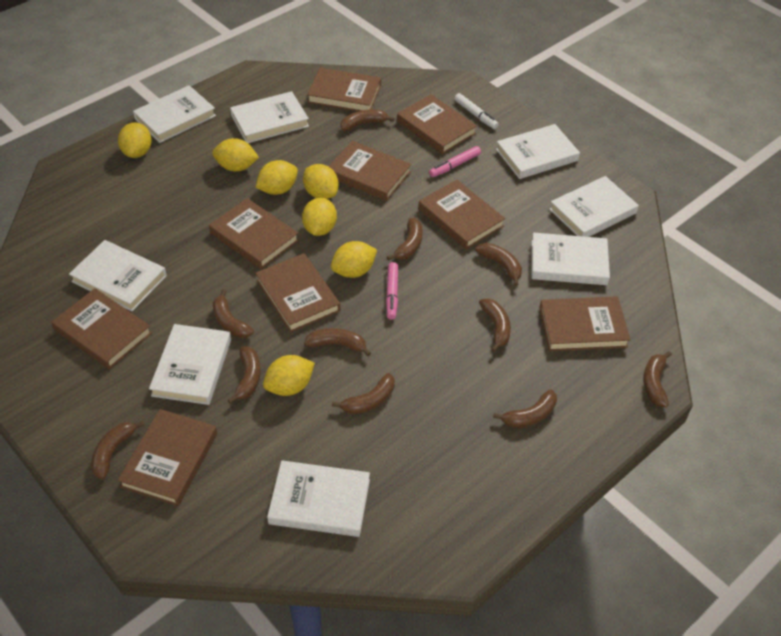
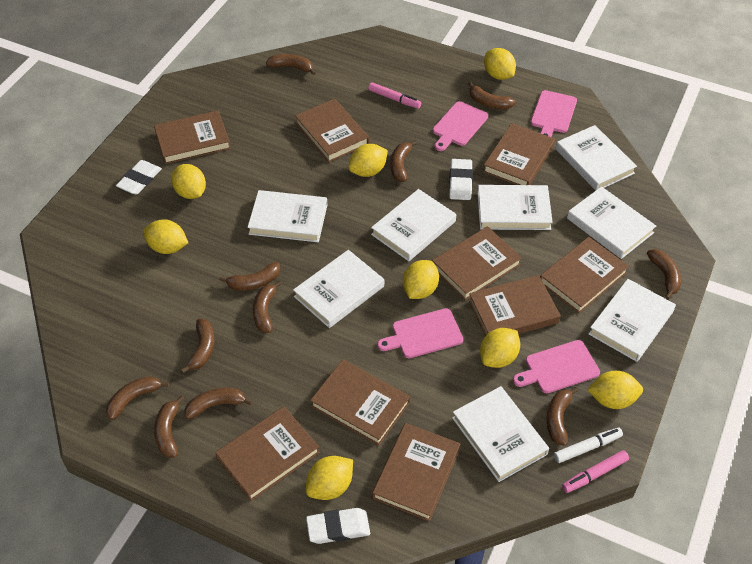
pink cutting board: none = 0 -> [377,308,463,358] [433,101,488,151] [513,340,600,393] [531,90,577,137] = 4
white eraser: none = 0 -> [116,160,162,194] [306,508,370,544] [449,159,473,200] = 3
yellow lemon: [118,122,152,158] [212,138,259,171] [256,160,298,195] [263,355,315,396] [302,198,337,236] [303,164,339,199] [331,241,377,278] = 7 -> [143,219,188,254] [171,164,206,199] [306,456,353,500] [348,144,388,177] [403,260,439,299] [480,328,520,368] [484,48,516,80] [587,371,643,409] = 8

